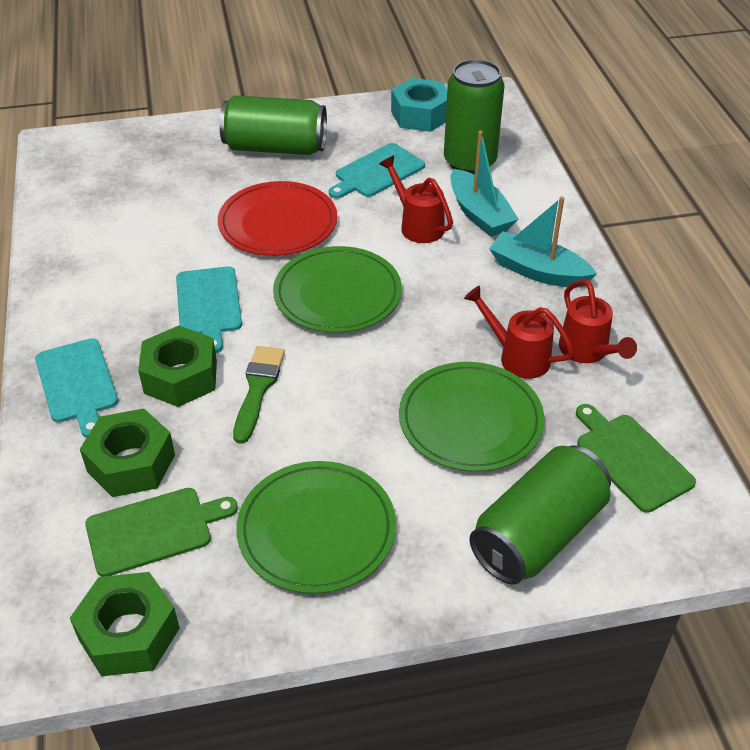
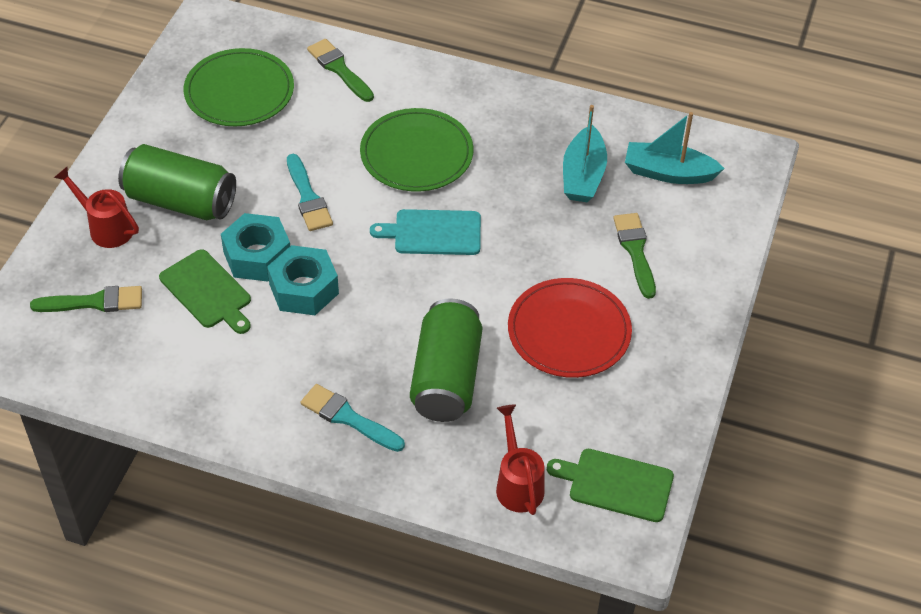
green brush: [233,346,285,444] = 1 -> [30,286,142,312] [307,39,374,102] [613,213,656,299] = 3
green can: [219,95,327,155] [444,59,504,174] [469,445,611,585] = 3 -> [118,144,236,220] [410,298,482,422] = 2
green nut: [70,572,180,676] [80,408,175,497] [138,326,217,407] = 3 -> none = 0
green plate: [237,461,396,594] [273,246,402,333] [399,362,544,472] = 3 -> [184,48,294,127] [360,108,473,192] = 2
red watering can: [379,155,453,243] [464,286,574,379] [559,279,637,363] = 3 -> [54,167,139,248] [496,405,545,515] = 2
turquoise brush: none = 0 -> [287,154,333,231] [300,384,405,452] = 2
turquoise cutting board: [35,338,118,438] [176,266,242,353] [329,143,425,199] = 3 -> [370,209,481,255] = 1
turquoise nut: [391,78,447,132] = 1 -> [221,213,290,282] [267,245,339,315] = 2

